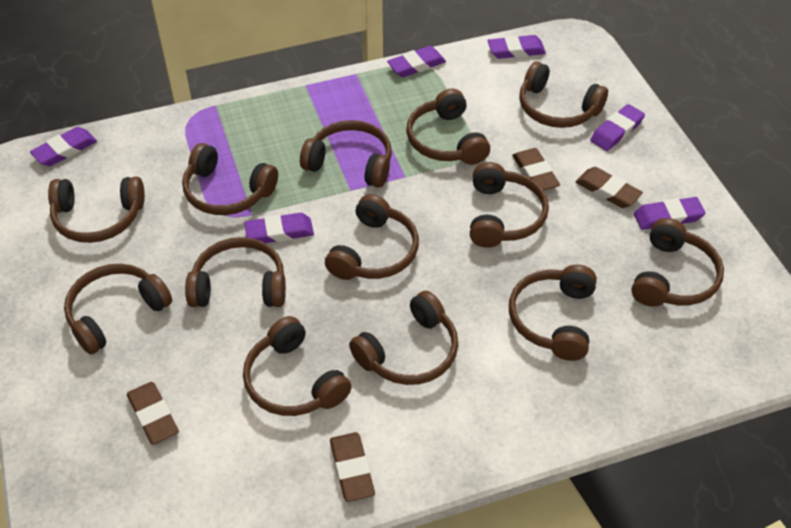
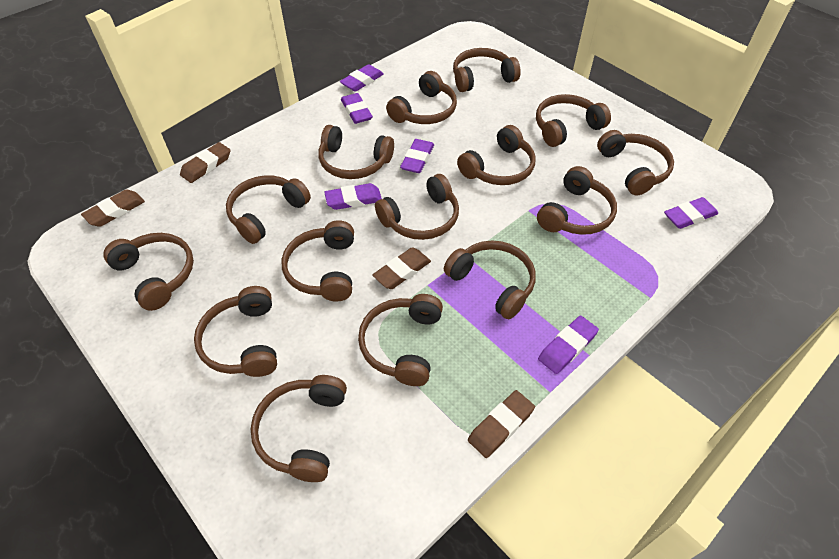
brown headphones: [48,177,145,243] [64,264,172,354] [182,143,278,215] [185,237,286,307] [243,316,352,416] [300,120,392,188] [325,194,419,280] [349,291,458,385] [406,89,490,165] [470,162,549,248] [509,265,597,361] [519,62,608,128] [631,218,724,307] = 13 -> [103,233,194,311] [194,286,277,377] [226,175,311,244] [251,375,347,482] [281,220,354,302] [318,125,394,179] [358,294,443,386] [375,174,459,240] [386,71,457,124] [444,240,536,319] [453,48,521,92] [457,125,536,185] [536,94,611,147] [537,166,617,235] [597,130,674,195] = 15

